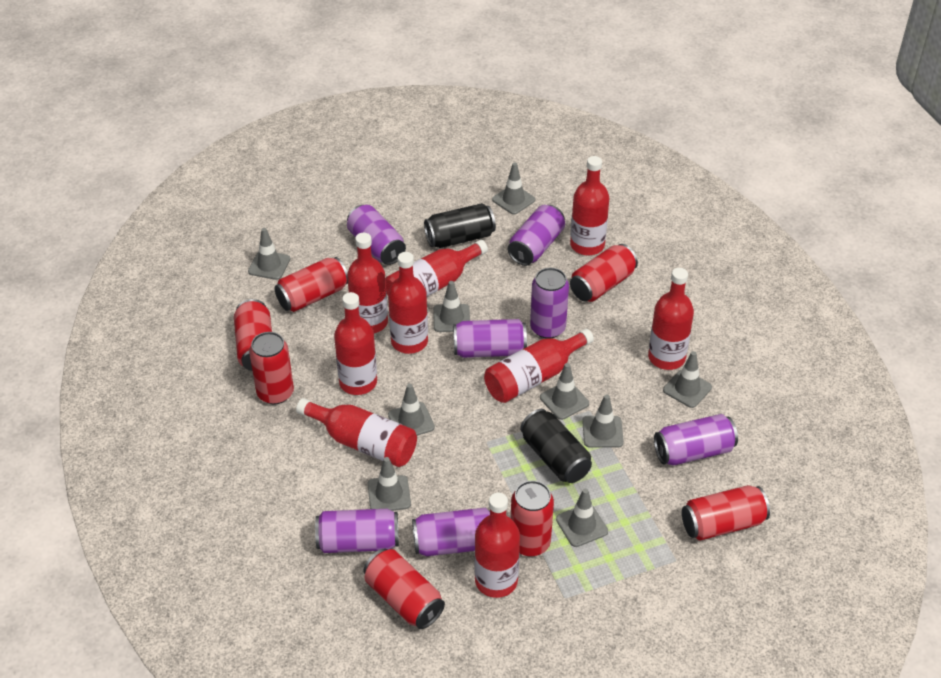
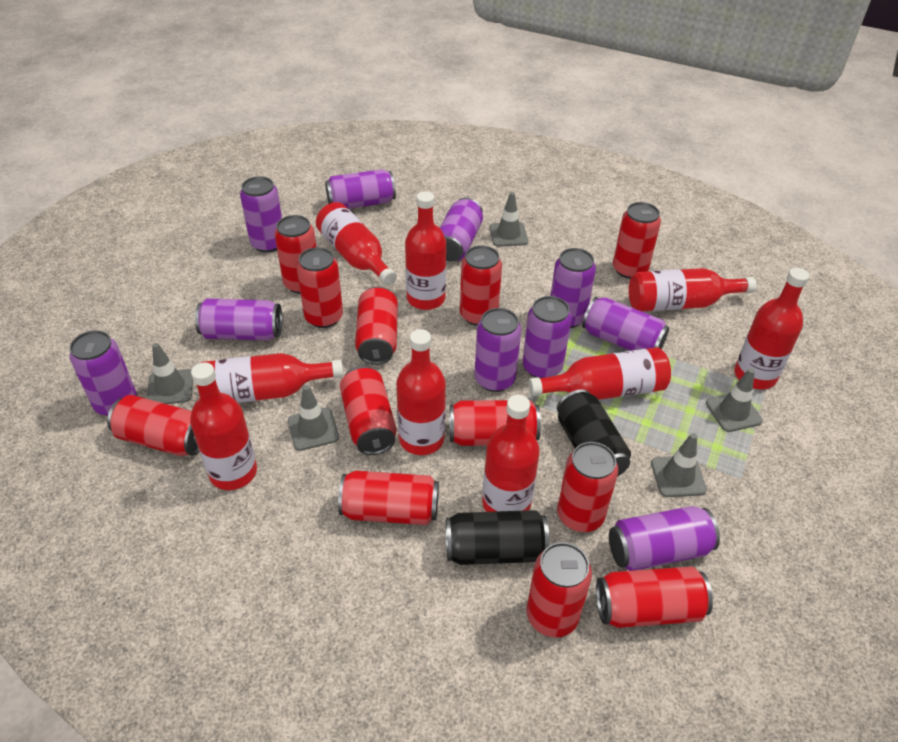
grey traffic cone: [248,228,290,280] [367,457,411,511] [388,384,435,436] [433,281,470,332] [492,162,535,215] [540,363,589,420] [556,488,608,547] [582,394,624,448] [663,351,712,408] = 9 -> [146,343,193,404] [288,385,339,451] [489,192,528,247] [651,433,707,497] [706,368,763,432] = 5
purple can: [315,509,399,553] [347,205,406,265] [412,508,490,556] [453,319,527,358] [508,205,565,266] [530,268,569,339] [654,414,738,465] = 7 -> [69,330,137,416] [195,298,282,341] [240,176,282,253] [325,169,396,209] [440,198,483,262] [474,308,521,392] [523,296,572,378] [550,248,596,328] [582,297,669,351] [609,506,720,571] = 10
red can: [234,299,272,371] [249,332,294,404] [274,257,348,312] [363,548,445,629] [511,480,554,557] [570,244,638,302] [682,485,770,541] = 7 -> [107,395,199,456] [275,215,316,294] [297,247,343,328] [338,471,439,525] [340,366,397,455] [355,287,398,365] [450,400,541,446] [460,245,502,326] [527,542,592,638] [557,442,618,532] [596,566,713,628] [613,202,661,279] = 12

